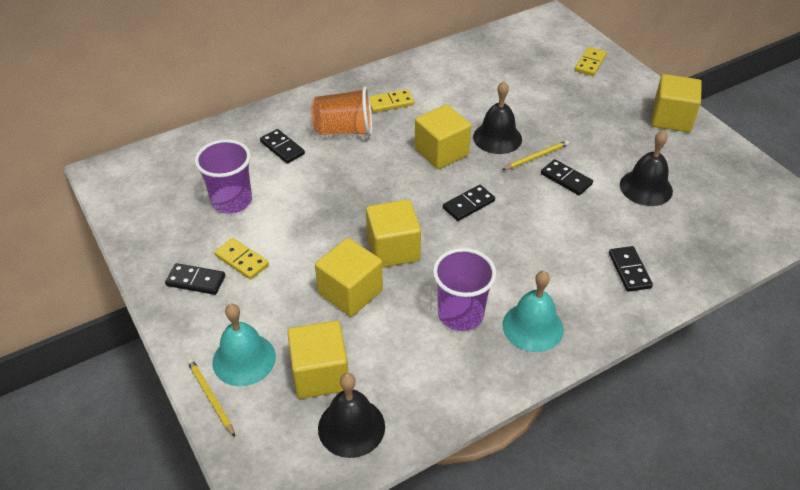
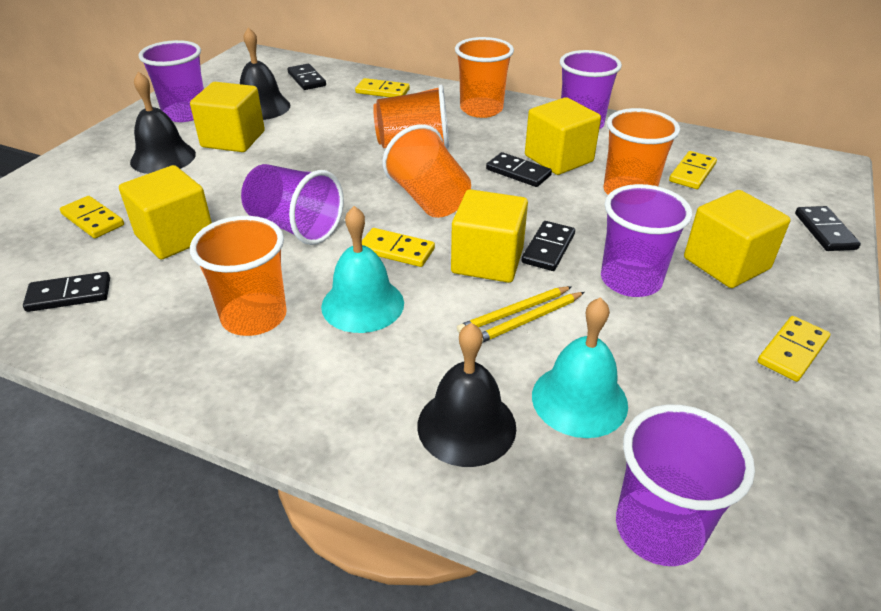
orange cup: [311,87,372,136] = 1 -> [190,216,287,336] [373,84,449,149] [383,124,471,218] [455,37,514,118] [603,108,680,195] = 5
purple cup: [195,139,252,214] [433,248,497,331] = 2 -> [139,40,204,122] [241,164,344,245] [560,50,622,129] [601,184,692,297] [616,405,755,566] = 5
yellow domino: [214,238,269,280] [369,89,414,113] [575,47,607,76] = 3 -> [60,196,124,238] [355,78,410,97] [362,228,435,267] [669,151,717,189] [758,316,830,382] = 5

